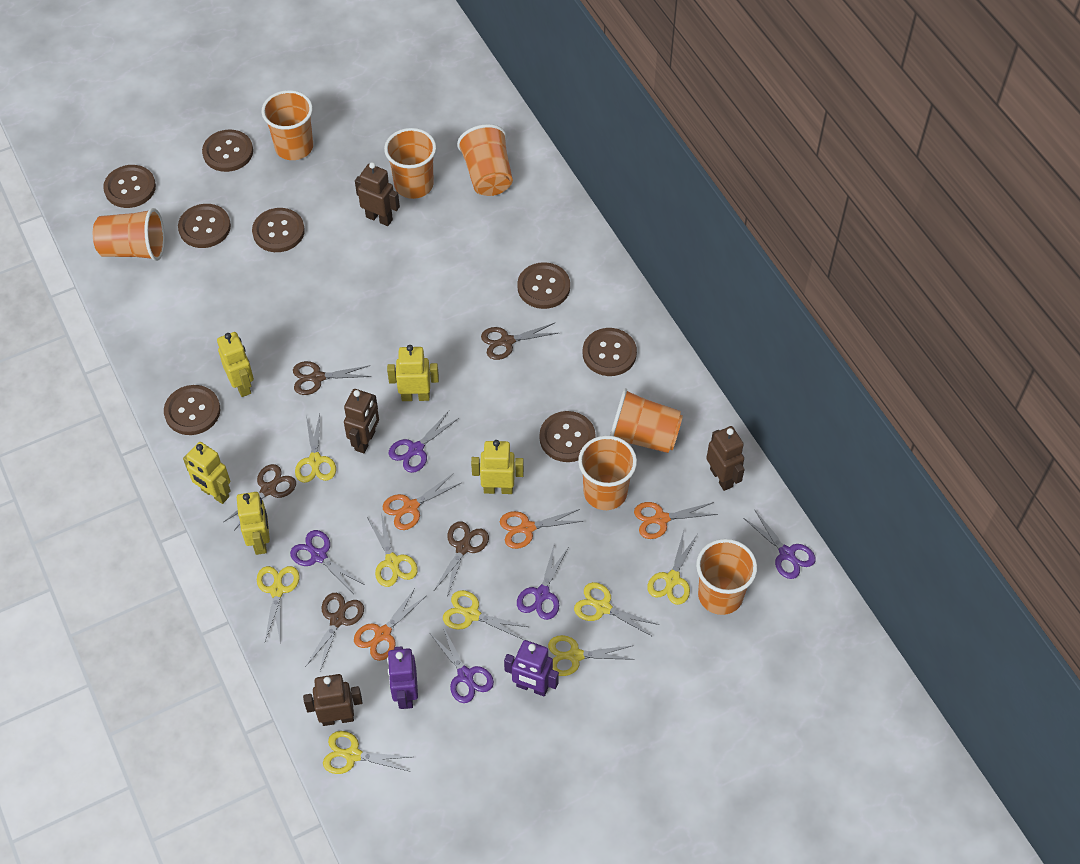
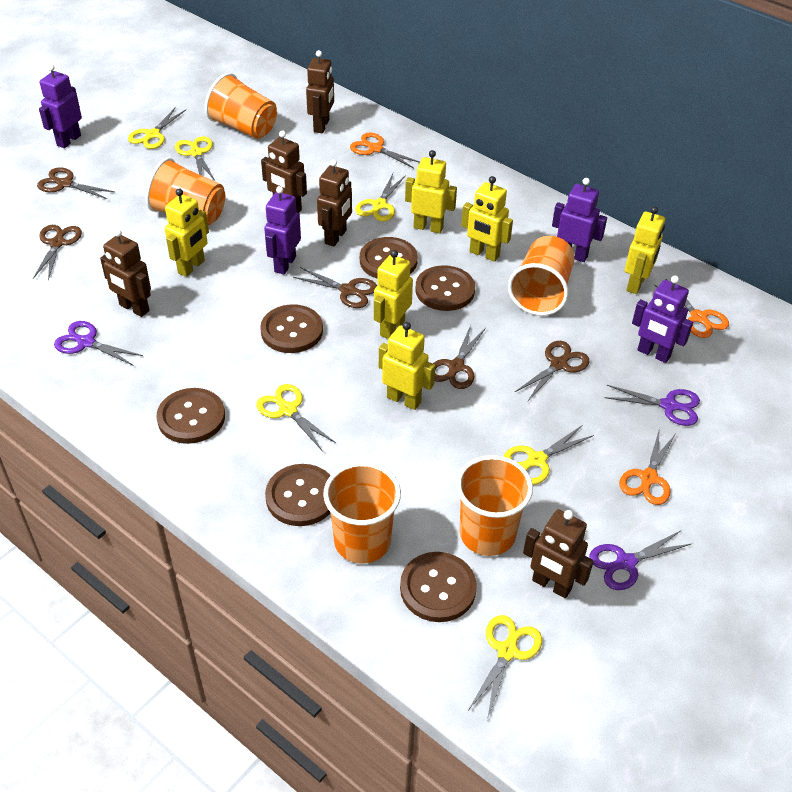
brown button: [103,165,156,208] [164,385,220,435] [178,204,231,248] [202,130,253,172] [252,208,305,252] [517,262,570,309] [539,411,596,462] [583,328,637,376] = 8 -> [157,388,225,444] [260,304,323,353] [265,464,331,526] [360,237,418,278] [400,552,477,622] [415,265,475,311] = 6
brown robot: [303,674,362,726] [344,389,379,453] [355,162,400,226] [706,426,745,491] = 4 -> [100,229,151,317] [261,130,307,213] [306,50,334,133] [317,159,352,247] [523,509,594,598] = 5
orange cup: [93,208,165,261] [261,90,313,160] [384,128,436,199] [457,124,513,196] [578,436,637,510] [610,388,683,453] [696,539,757,615] = 7 -> [145,158,225,226] [205,73,277,139] [323,462,401,564] [456,455,533,556] [508,236,575,316] = 5
orange scissors: [354,589,426,661] [382,473,461,530] [500,509,583,549] [634,502,718,539] = 4 -> [350,133,420,168] [619,428,677,505] [654,279,729,338] = 3
purple robot: [387,646,418,709] [504,640,559,696] = 2 -> [39,64,82,148] [264,186,301,274] [552,178,607,262] [632,276,693,363] = 4
purple scissors: [290,530,365,593] [389,411,459,473] [431,627,494,703] [517,546,568,620] [744,509,816,579] = 5 -> [54,321,143,366] [589,531,693,590] [604,385,700,426] = 3
yellow robot: [183,442,231,504] [217,332,254,397] [237,492,270,555] [387,345,439,401] [471,440,524,494] = 5 -> [165,189,209,277] [374,250,413,339] [379,322,435,410] [405,150,457,233] [461,176,513,262] [625,206,665,294] = 6
yellow scissors: [257,566,299,641] [295,414,336,483] [323,731,411,774] [367,513,418,587] [443,590,528,639] [548,635,635,676] [574,582,659,637] [647,531,698,605] = 8 -> [128,107,186,149] [175,136,215,180] [256,384,336,450] [355,174,406,222] [469,615,542,720] [503,426,594,485] = 6

